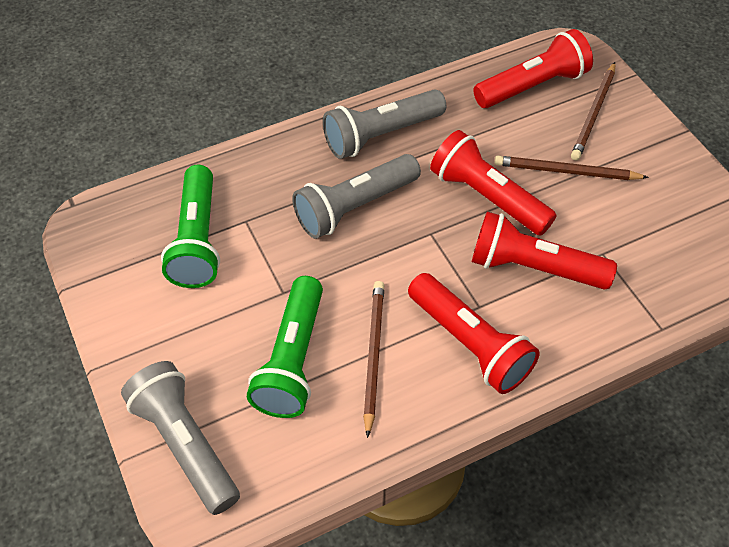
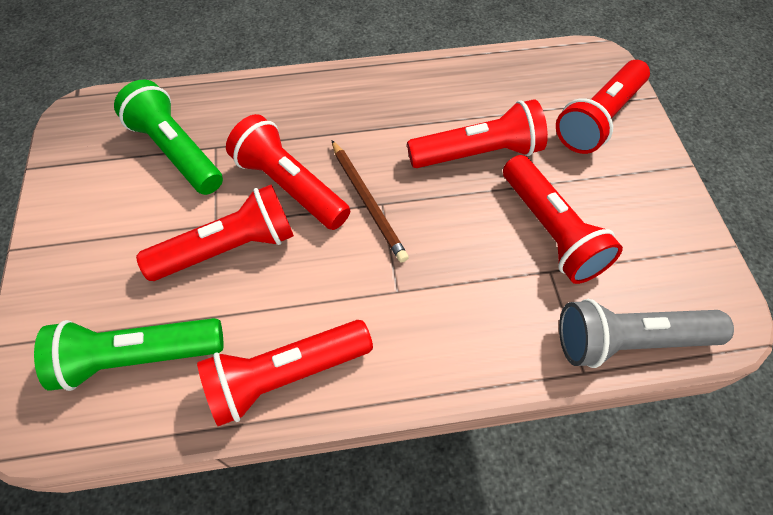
brown pencil: [363,281,384,438] [494,156,649,180] [571,62,615,161] = 3 -> [332,140,409,263] = 1
grey flashlight: [121,361,240,515] [292,154,421,239] [323,89,446,159] = 3 -> [559,299,734,368] = 1
red flashlight: [408,273,540,394] [430,130,557,236] [472,211,617,290] [473,29,593,108] = 4 -> [136,185,294,281] [197,320,373,426] [226,114,350,230] [407,99,548,168] [503,155,623,284] [556,60,650,154] = 6

